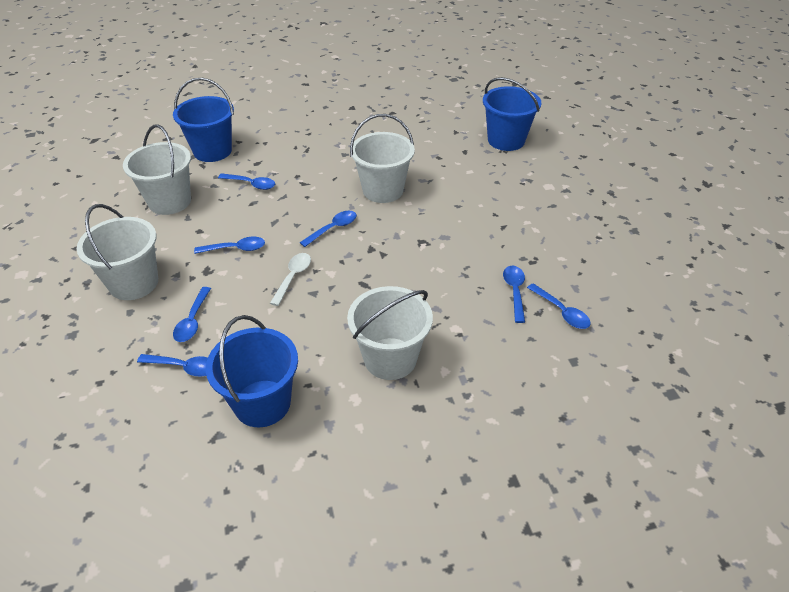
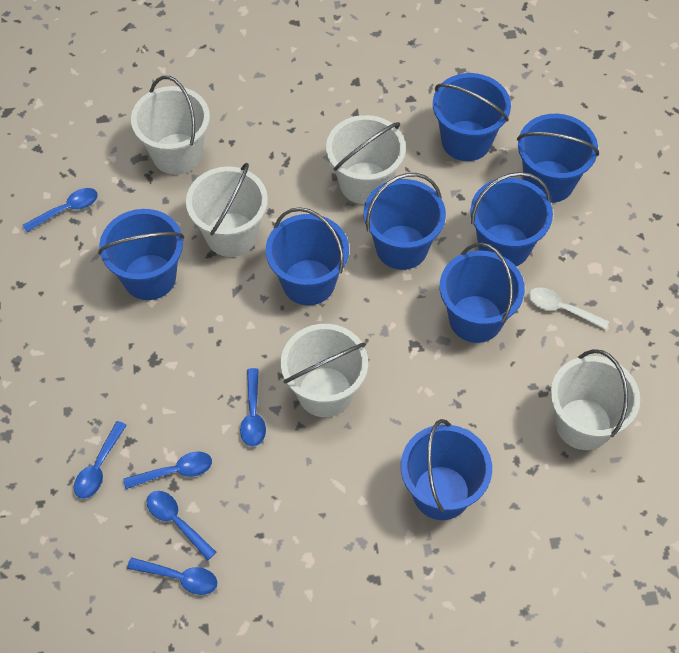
blue bucket: [173,78,234,162] [206,315,298,427] [483,77,541,151] = 3 -> [98,209,184,300] [266,207,349,305] [364,173,446,270] [401,419,492,520] [433,73,511,161] [440,242,525,343] [470,172,553,266] [517,114,599,203] = 8
blue spoon: [137,354,208,377] [173,287,211,342] [194,237,265,254] [218,173,275,190] [300,211,357,247] [503,266,525,323] [527,283,591,329] = 7 -> [23,188,98,232] [74,421,127,499] [123,451,212,489] [127,557,217,595] [147,491,216,560] [240,368,266,447] = 6
white bucket: [77,204,158,300] [123,125,191,215] [347,286,433,380] [350,114,415,203] = 4 -> [131,76,210,175] [186,163,268,257] [281,324,368,417] [326,115,406,204] [550,349,640,450] = 5

